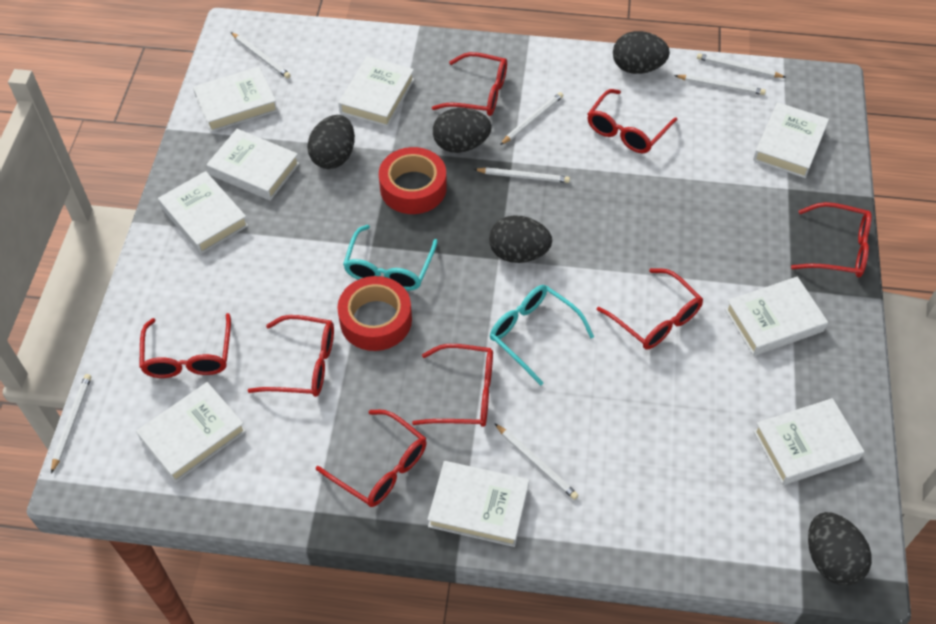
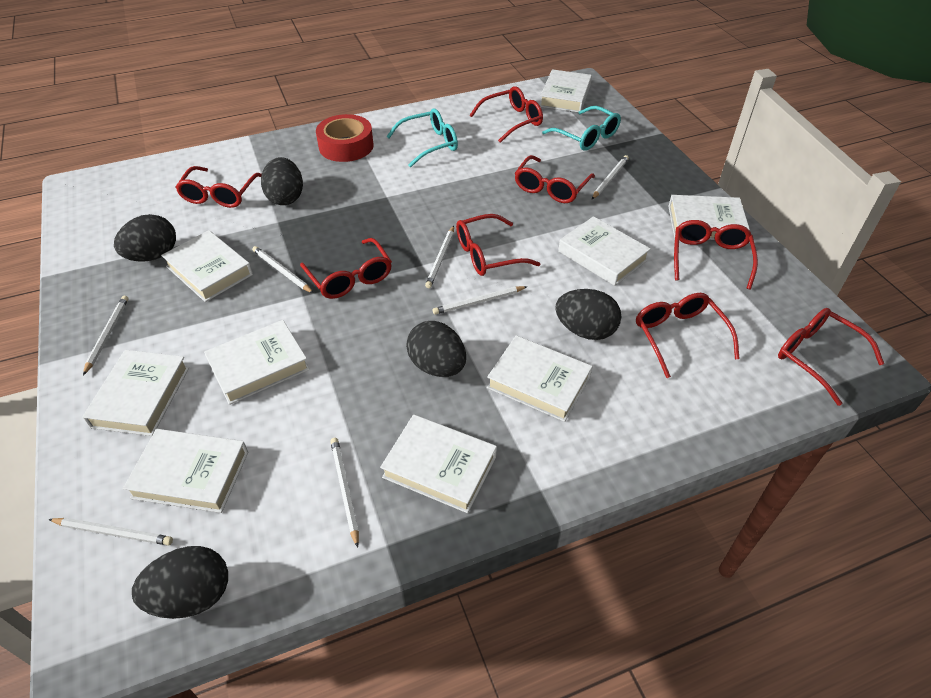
red tape: [338,276,412,351] [379,147,447,214] = 2 -> [316,114,374,162] = 1

